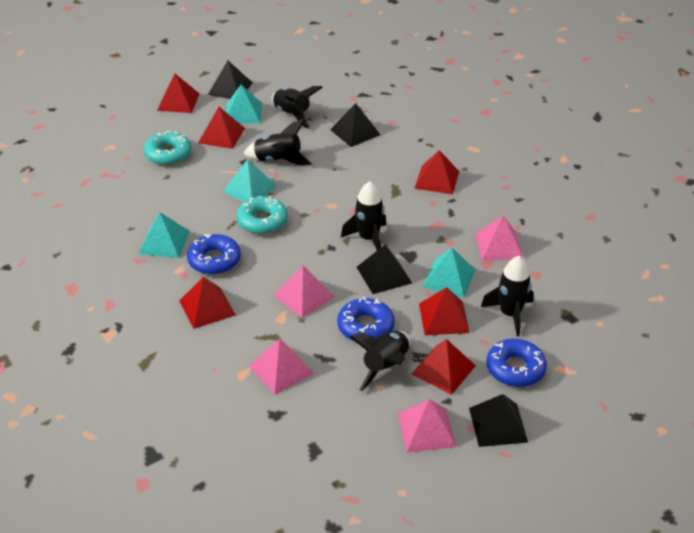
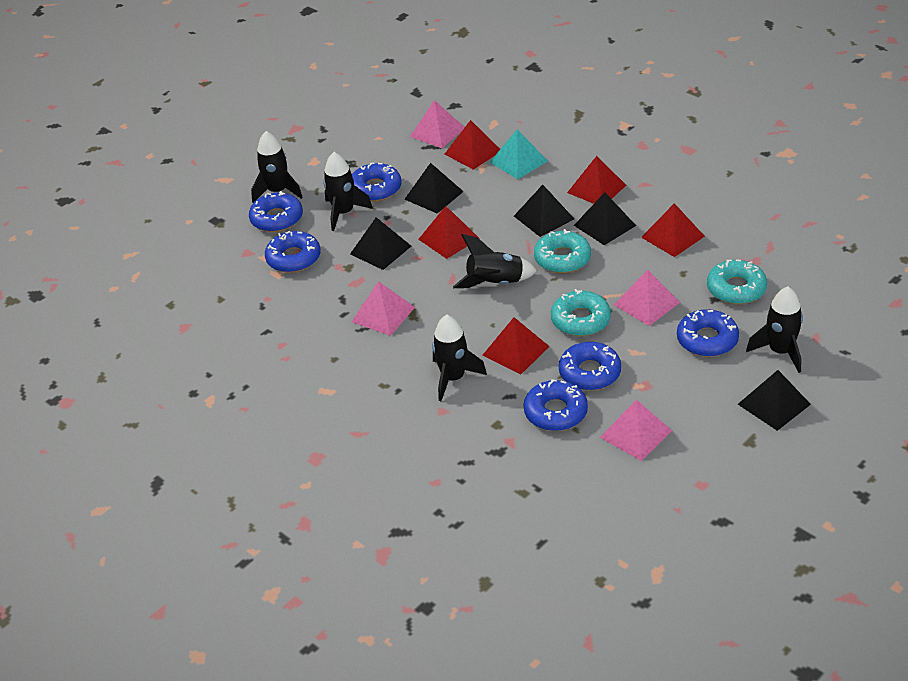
black pyramid: [208,61,253,99] [330,103,381,147] [357,245,412,294] [469,394,528,447] = 4 -> [350,217,411,270] [404,163,464,214] [514,185,574,237] [574,192,636,245] [738,370,811,431] = 5
blue donut: [187,234,241,275] [337,297,395,341] [486,339,547,387] = 3 -> [249,191,303,232] [265,231,321,273] [352,163,402,202] [523,379,588,431] [559,342,621,390] [677,309,739,357] = 6
red pyramid: [157,74,200,113] [179,277,236,329] [198,107,245,149] [412,339,476,395] [414,150,459,194] [419,287,470,335] = 6 -> [418,206,480,259] [445,120,500,170] [483,317,550,374] [567,156,626,204] [641,203,705,257] = 5
turquoise donut: [144,131,192,165] [236,196,288,234] = 2 -> [534,229,591,273] [551,289,611,336] [707,260,767,304] = 3
turquoise pyramid: [139,212,190,258] [223,159,277,202] [226,84,262,123] [423,248,475,297] = 4 -> [490,129,548,179] = 1

